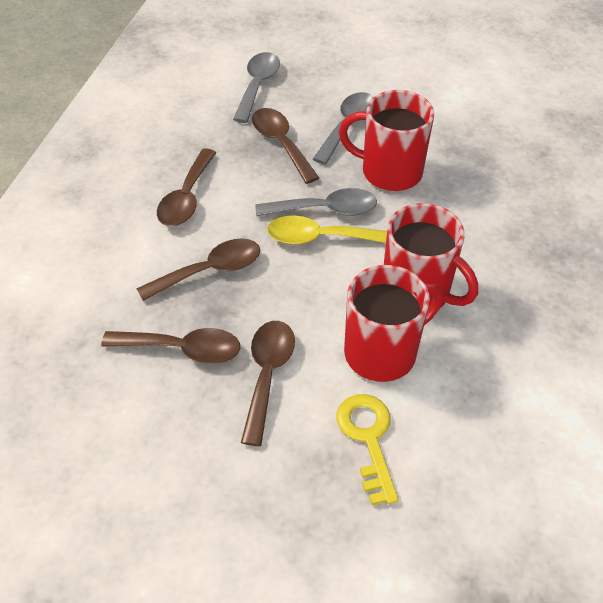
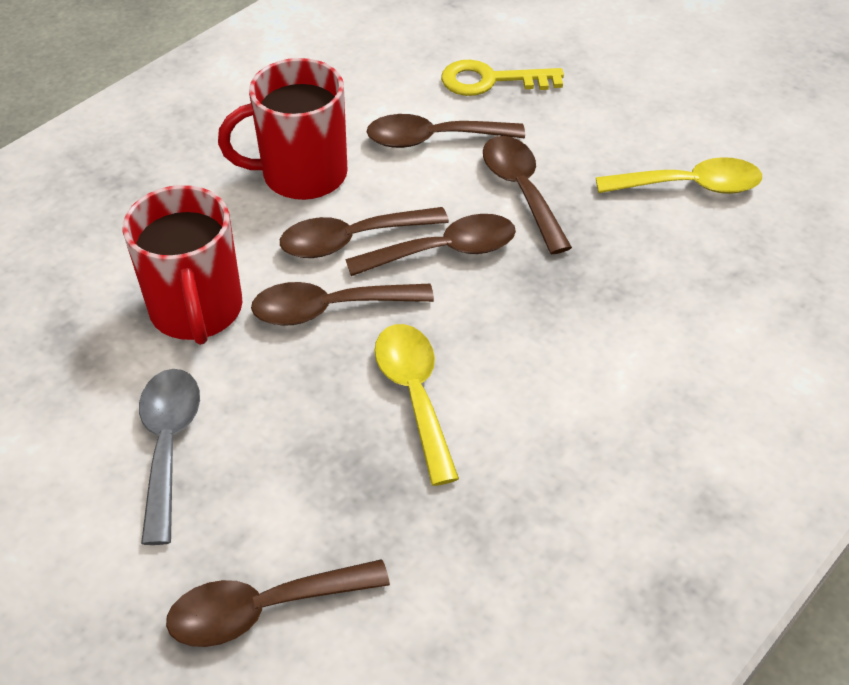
brown spoon: [101,328,240,364] [136,238,260,301] [157,148,217,226] [241,321,295,446] [252,108,319,184] = 5 -> [166,559,390,647] [251,282,434,326] [280,207,449,258] [345,214,516,276] [367,114,525,148] [483,136,572,254] = 6
grey spoon: [233,52,280,123] [256,188,377,216] [313,92,373,165] = 3 -> [139,369,200,545] = 1
red mug: [339,90,434,191] [344,265,443,382] [384,203,478,308] = 3 -> [123,185,242,345] [218,58,348,200] = 2
yellow spoon: [267,215,387,245] = 1 -> [374,324,459,486] [596,157,762,194] = 2

